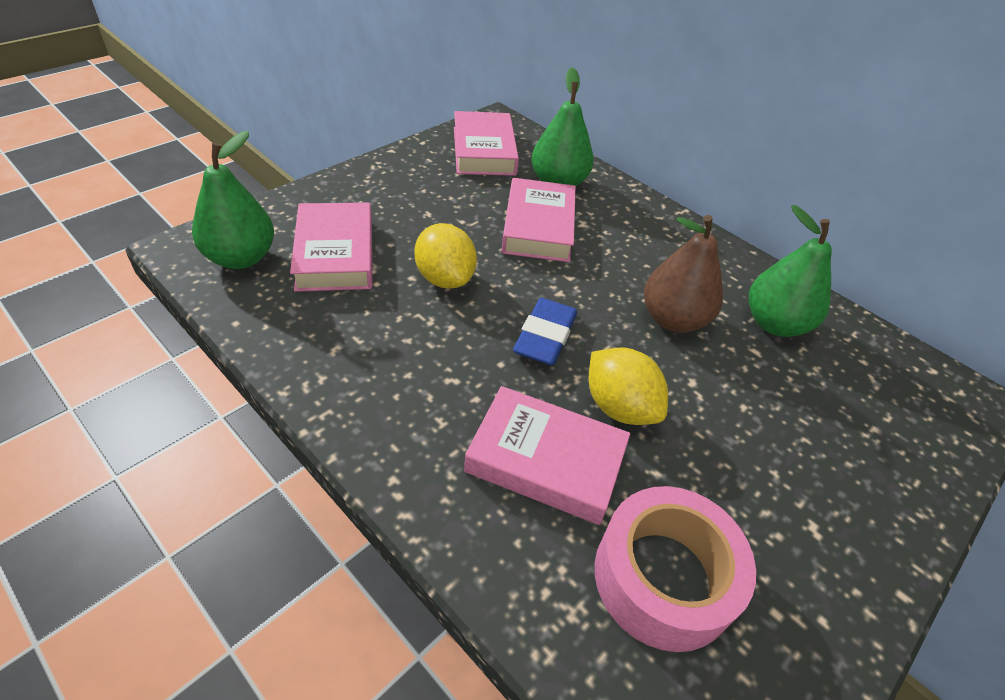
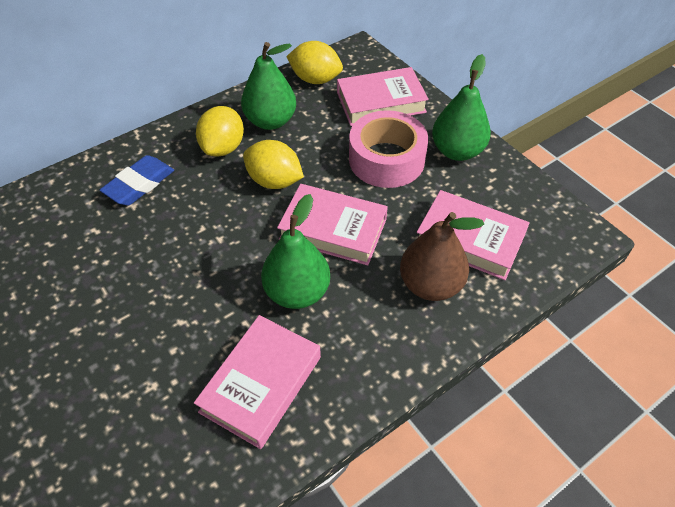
yellow lemon: [414,223,477,289] [589,347,668,425] = 2 -> [196,106,244,157] [243,140,304,189] [286,41,343,84] = 3

